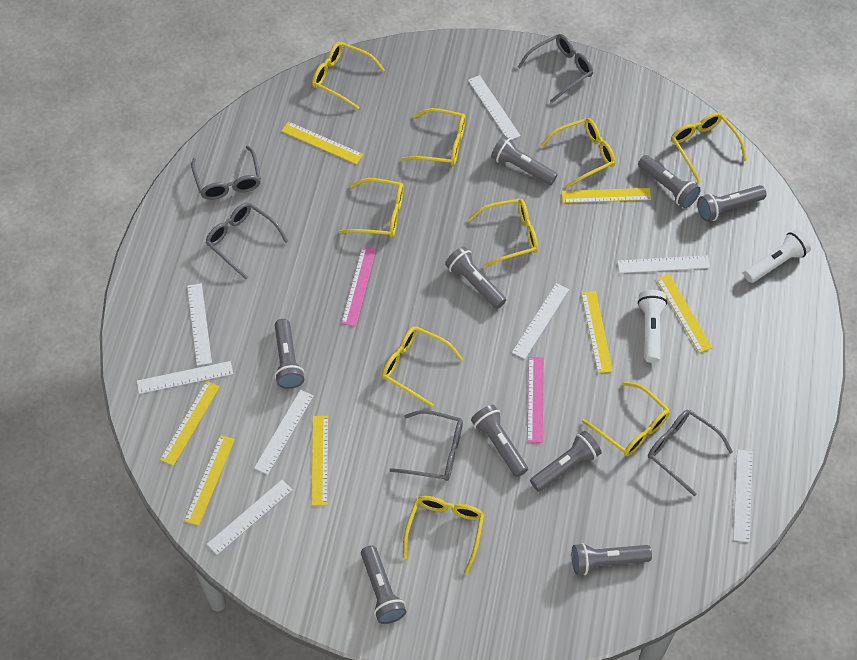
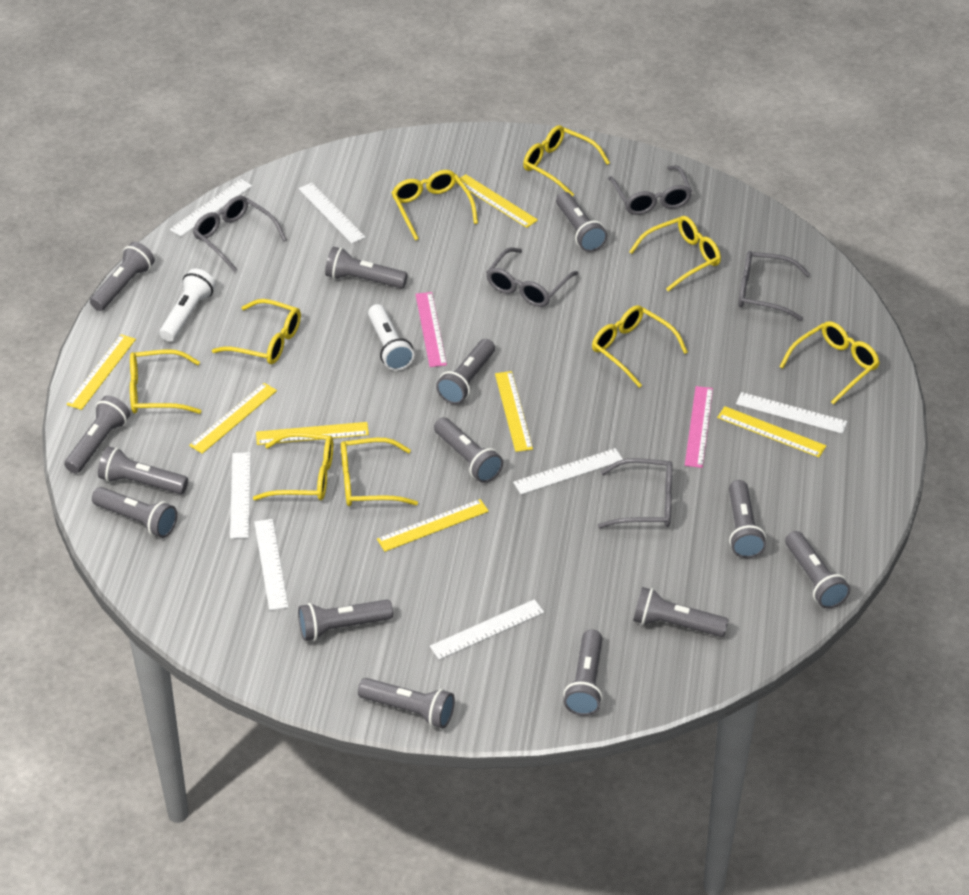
grey flashlight: [275,319,305,389] [361,545,407,624] [445,246,506,309] [471,405,528,477] [491,135,558,185] [530,431,602,492] [572,543,652,575] [638,155,701,208] [697,185,767,222] = 9 -> [64,396,130,473] [90,242,155,311] [92,487,177,538] [98,447,188,494] [298,600,393,641] [325,246,408,289] [358,678,455,728] [434,417,503,483] [436,339,495,404] [556,192,607,252] [563,630,603,716] [633,587,729,637] [729,480,766,558] [785,531,850,609] = 14
white ruler: [137,361,233,394] [187,283,212,366] [207,480,292,555] [254,390,314,475] [468,75,521,140] [512,283,569,359] [617,255,710,273] [733,449,753,542] = 8 -> [170,179,252,236] [230,452,251,539] [254,519,288,610] [299,183,365,244] [430,599,544,660] [513,448,623,495] [736,392,848,434] = 7

